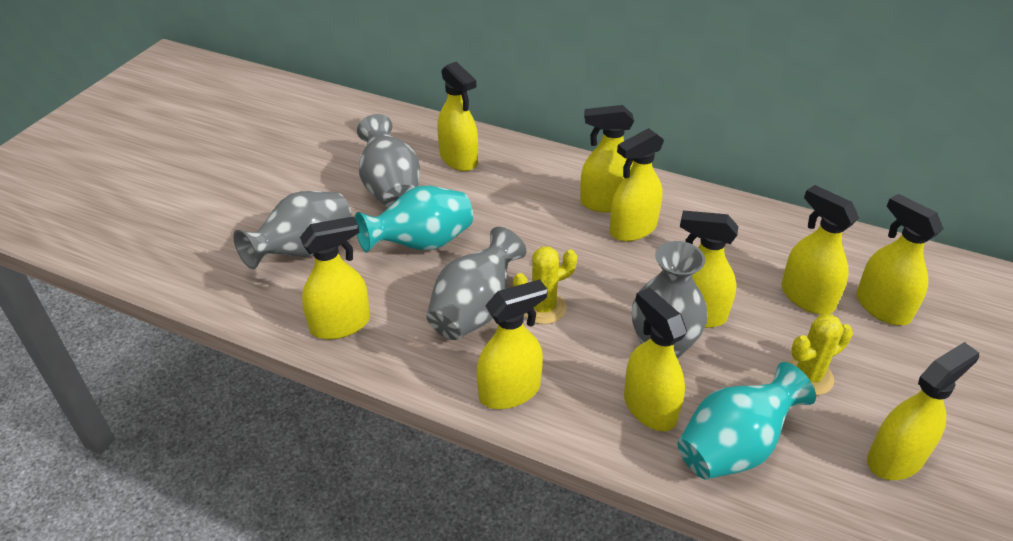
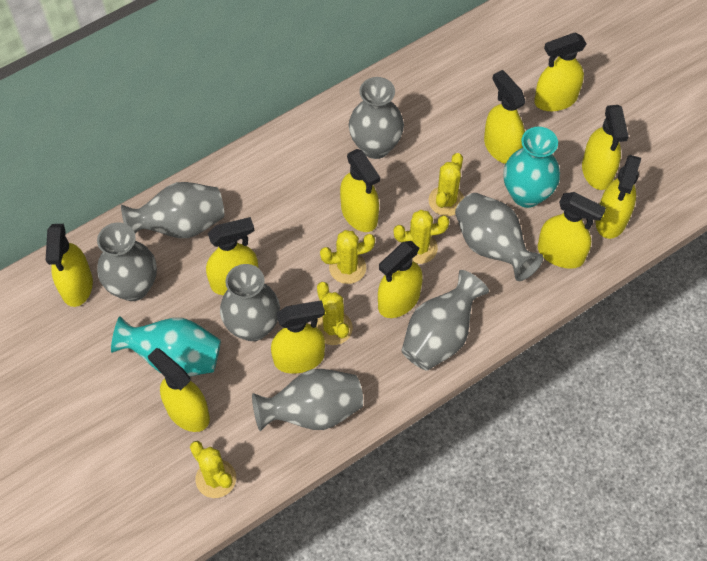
grey vase: [233,191,352,269] [357,114,420,208] [426,227,527,340] [632,241,708,359] = 4 -> [97,223,157,301] [121,182,224,238] [220,264,280,341] [252,369,363,431] [349,77,404,159] [401,270,489,371] [455,193,544,281] = 7
yellow cactus: [513,246,577,324] [788,314,853,395] = 2 -> [190,441,236,498] [316,282,353,345] [320,230,375,284] [393,210,449,264] [429,153,464,216] = 5
yellow spray bottle: [300,216,370,339] [437,61,478,171] [477,279,548,409] [580,105,634,213] [610,128,664,241] [624,287,687,431] [680,210,739,328] [781,185,859,314] [856,194,944,325] [867,342,979,480] = 10 -> [46,224,93,307] [148,348,210,432] [206,217,258,295] [271,300,325,374] [340,149,380,232] [378,241,423,318] [484,70,526,164] [534,33,587,111] [538,192,606,269] [582,105,629,190] [596,155,641,239] = 11

